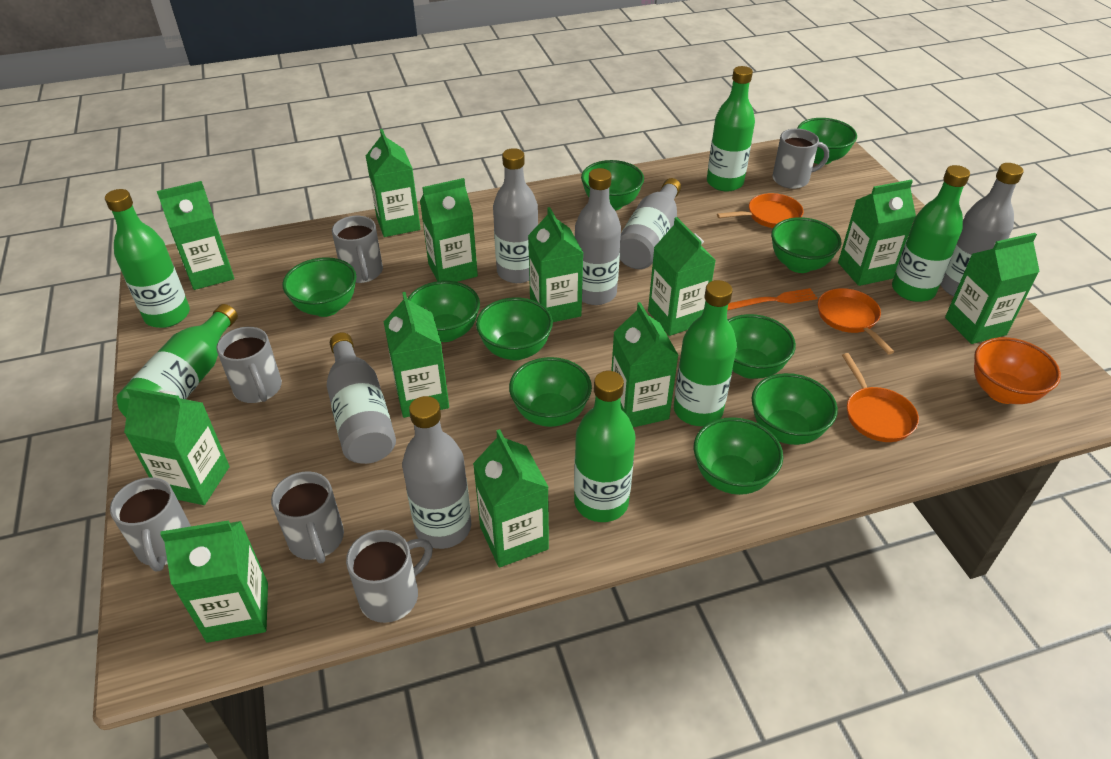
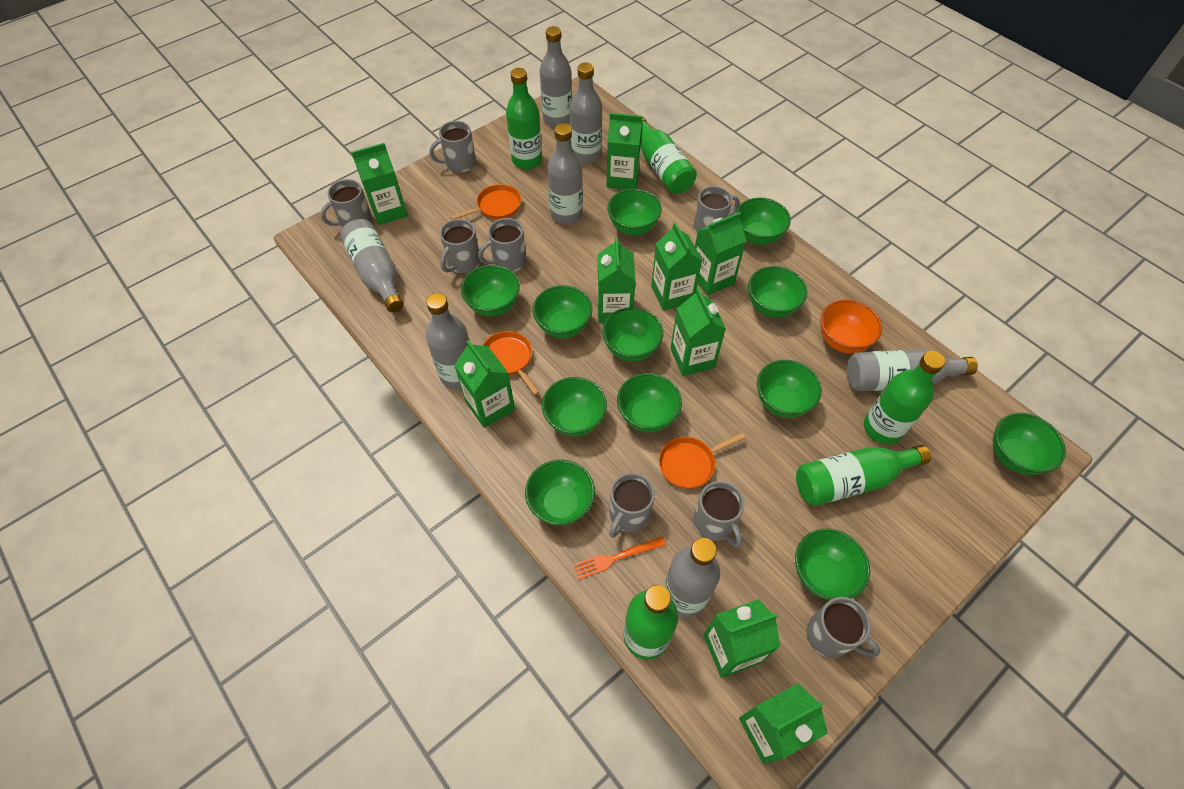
green bottle: [105,189,190,328] [116,304,238,417] [574,371,636,522] [674,280,737,426] [707,66,755,192] [892,165,970,302] = 6 -> [506,68,542,169] [623,585,678,660] [641,116,697,194] [796,445,931,506] [864,351,945,445] = 5
green bowl: [282,257,357,317] [407,281,480,342] [476,297,553,360] [509,357,592,427] [581,160,644,211] [694,417,783,495] [728,314,796,379] [752,373,838,445] [771,217,842,273] [797,118,857,165] = 10 -> [461,265,520,316] [525,460,595,526] [532,285,592,338] [542,377,607,436] [602,307,663,362] [607,189,662,235] [617,373,682,432] [735,198,791,245] [748,266,807,318] [757,360,822,418] [795,529,870,600] [993,413,1066,475] = 12
green carton: [124,386,230,505] [157,181,234,290] [160,520,268,643] [366,129,421,237] [384,292,449,418] [420,178,478,282] [473,429,549,568] [528,207,583,322] [611,302,679,427] [648,217,716,336] [838,180,916,286] [945,233,1040,344] = 12 -> [351,143,408,225] [454,340,515,428] [597,237,636,323] [607,113,643,189] [651,222,702,311] [670,288,726,376] [695,212,746,296] [704,599,780,678] [739,683,828,764] = 9
grey bottle: [327,333,396,464] [402,396,471,549] [493,148,538,283] [575,168,621,305] [619,178,681,269] [940,163,1023,296] = 6 -> [340,219,403,313] [426,293,470,390] [540,26,572,127] [547,123,583,224] [570,63,602,164] [664,538,720,617] [847,349,978,391] = 7
grey mug: [110,477,191,571] [216,327,282,403] [271,471,344,564] [332,216,383,283] [346,530,433,623] [772,129,829,189] = 6 -> [321,179,373,228] [429,121,476,172] [440,219,480,273] [478,218,527,272] [609,473,655,538] [693,186,740,234] [693,481,744,548] [806,597,880,658] = 8

